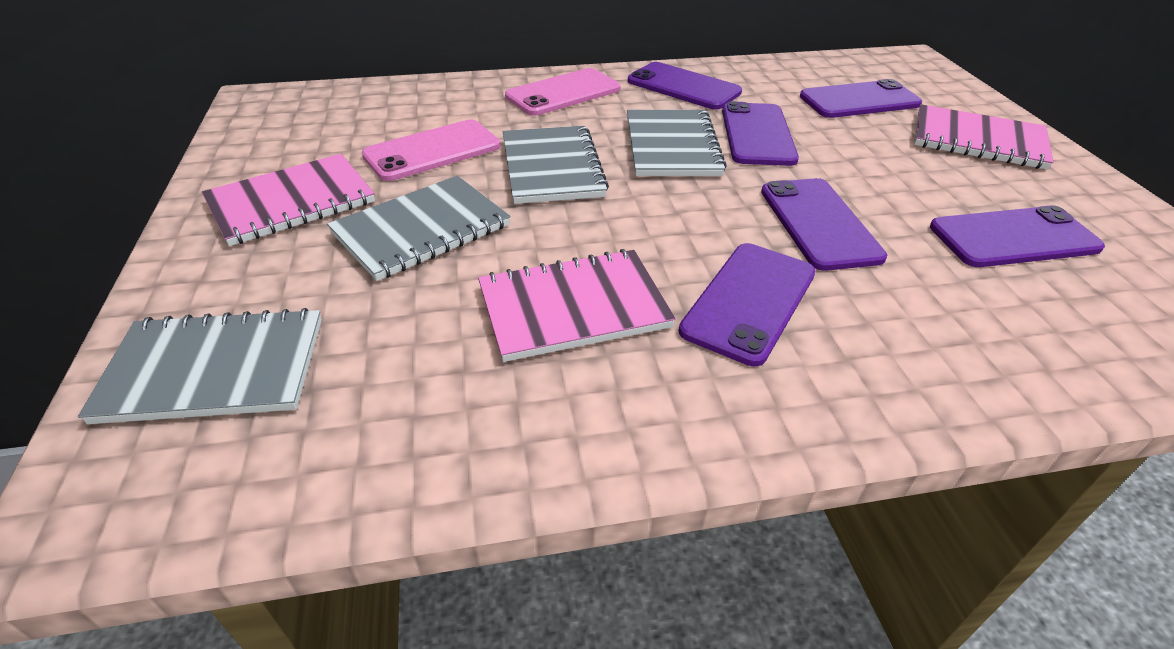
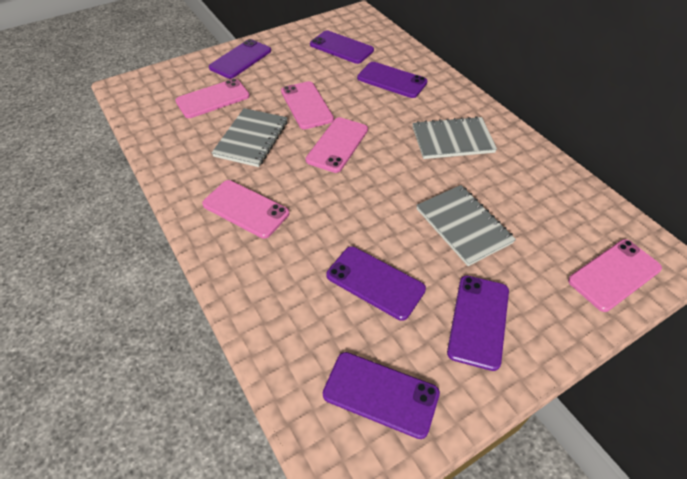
grey notebook: [78,308,322,424] [327,176,510,281] [503,126,609,204] [627,110,727,176] = 4 -> [211,108,288,167] [412,116,497,159] [416,185,516,266] = 3
pink notebook: [202,154,375,246] [478,249,676,362] [914,104,1053,170] = 3 -> none = 0
pink phone: [362,119,501,181] [505,68,620,116] = 2 -> [176,78,250,118] [202,180,289,239] [281,81,334,129] [306,117,368,173] [568,239,662,312] = 5

